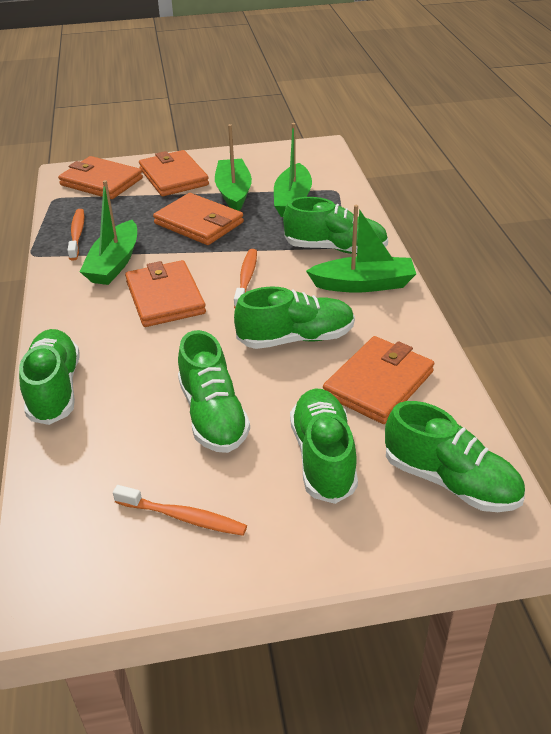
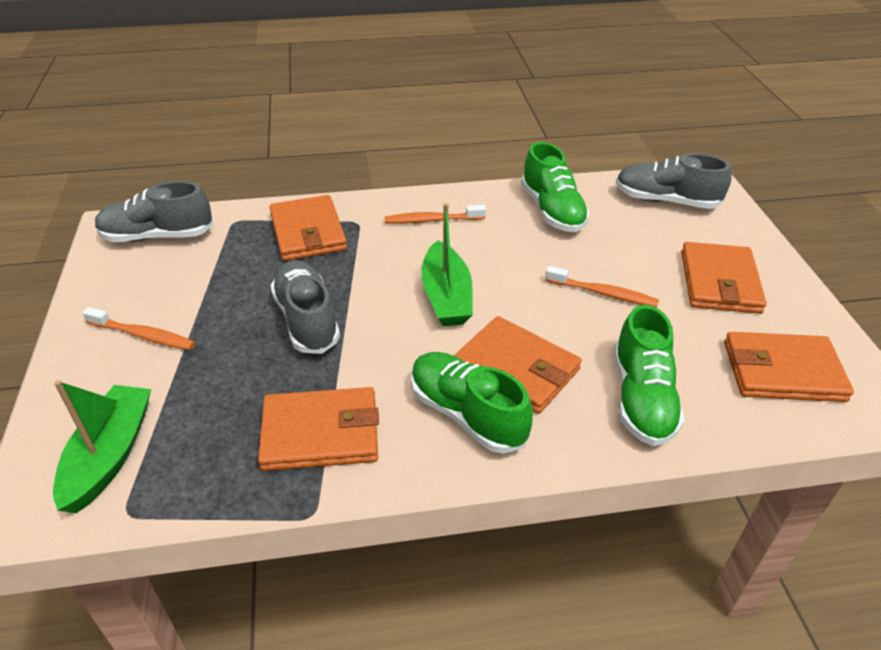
green boat: [80,180,137,285] [215,124,252,211] [274,123,312,217] [306,205,416,292] = 4 -> [53,380,151,513] [421,203,473,326] = 2
green shoe: [19,329,80,425] [178,330,250,453] [234,287,355,349] [283,197,388,254] [290,388,358,504] [385,401,525,512] = 6 -> [411,352,533,454] [521,142,590,232] [614,305,684,446] = 3
grey shoe: none = 0 -> [95,181,213,242] [270,260,340,354] [616,154,732,209] = 3

